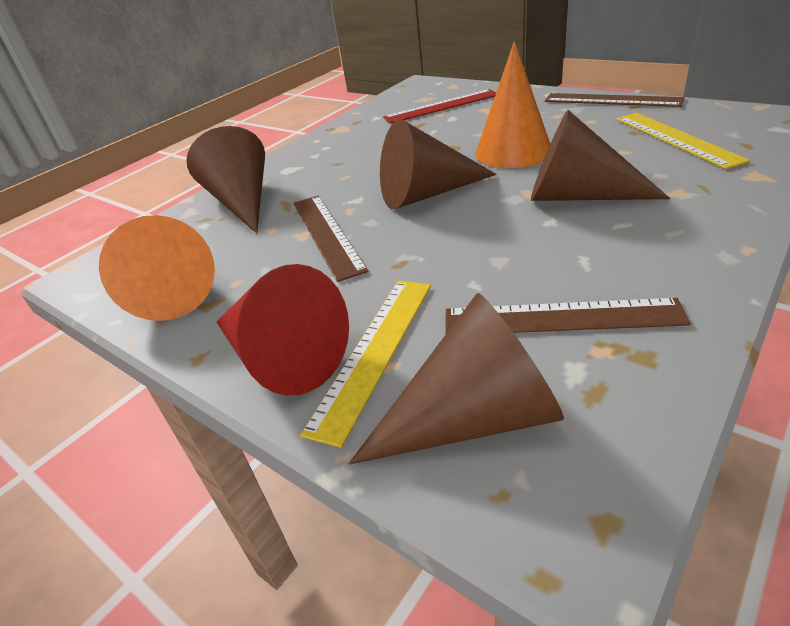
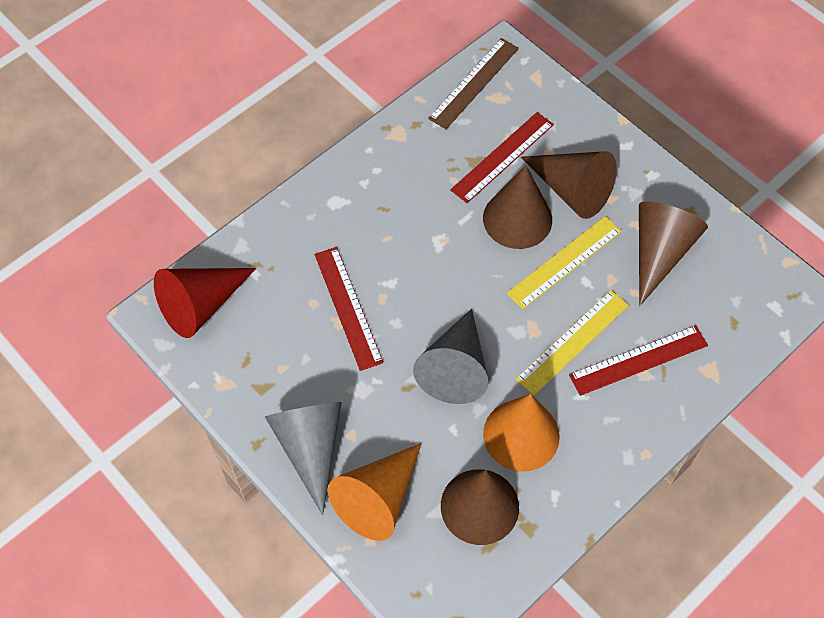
brown ruler: [294,196,369,282] [445,298,691,334] [545,93,685,107] = 3 -> [428,38,519,129] = 1
grey cone: none = 0 -> [265,402,342,515] [413,309,488,404] = 2
red ruler: [383,89,496,124] = 1 -> [315,247,383,371] [450,112,554,203] [569,325,708,396] = 3

